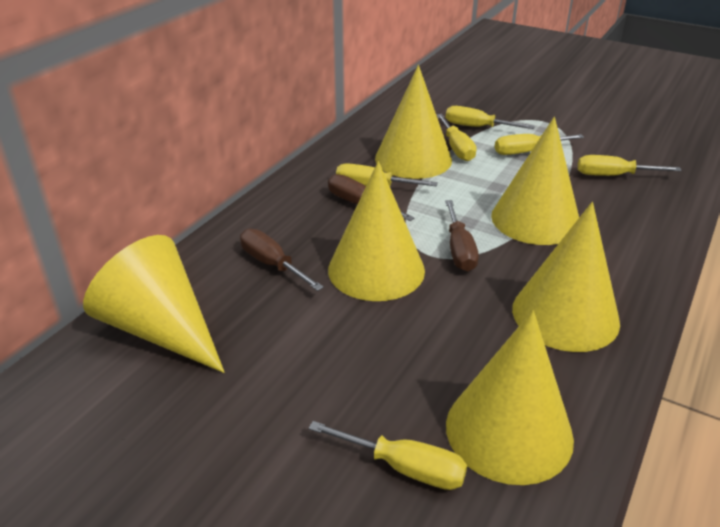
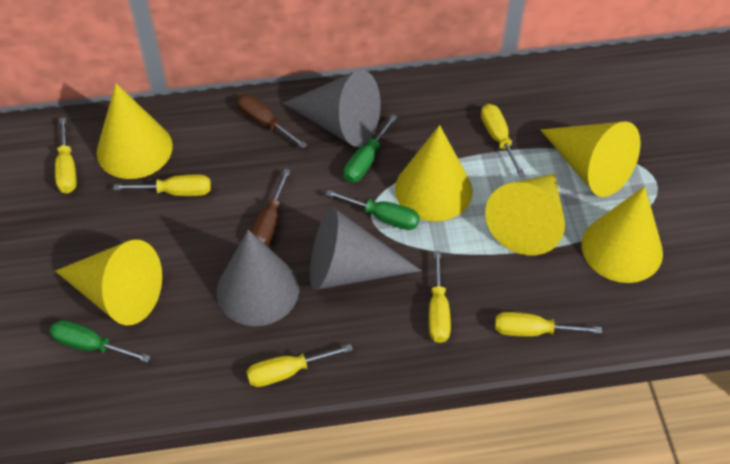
brown screwdriver: [240,229,324,291] [328,174,415,221] [445,200,479,271] = 3 -> [237,94,307,149] [251,169,291,246] = 2
green screwdriver: none = 0 -> [50,320,151,363] [326,190,420,230] [344,114,398,183] = 3
grey cone: none = 0 -> [216,230,299,326] [283,70,381,147] [310,208,422,290] = 3

